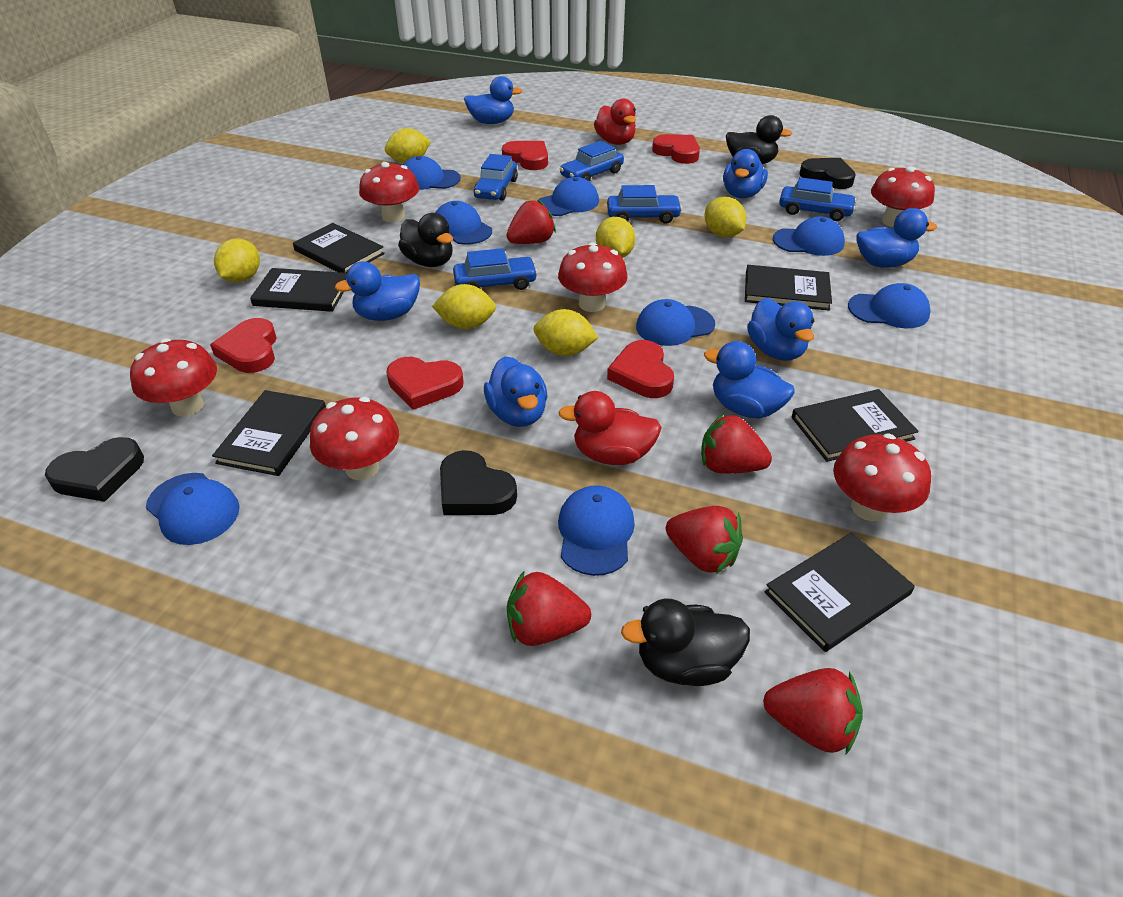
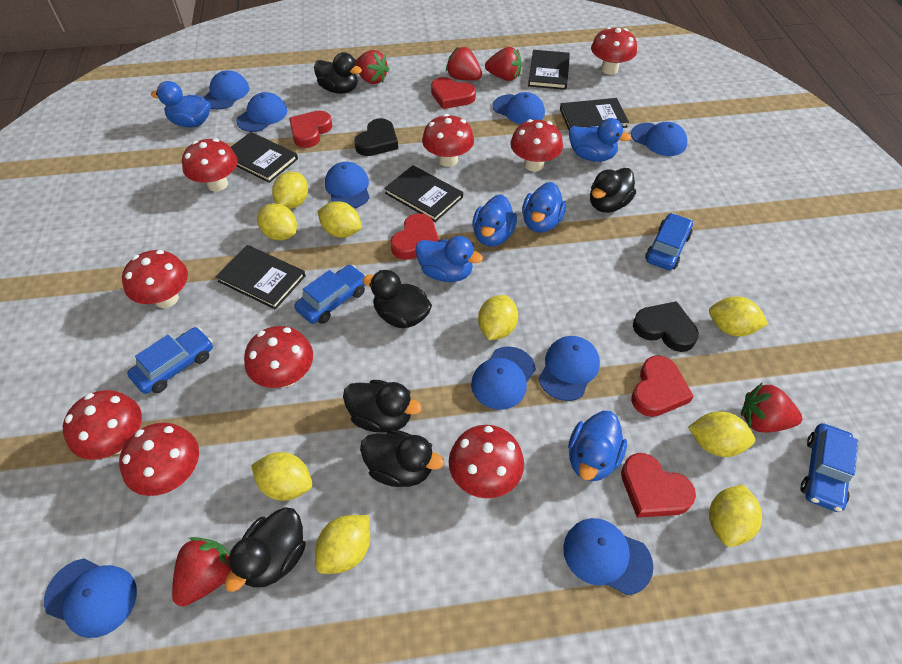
black book: [212,390,326,476] [250,268,347,312] [293,223,385,273] [745,265,832,311] [765,532,915,652] [791,389,919,462] = 6 -> [216,245,306,310] [231,132,298,183] [384,165,463,222] [528,50,570,90] [560,98,629,130] = 5
black duck: [398,213,453,267] [621,599,750,686] [726,115,792,164] = 3 -> [225,507,306,592] [314,52,362,94] [343,380,422,433] [360,430,444,487] [362,270,432,328] [590,168,636,213] = 6
black heart: [45,437,144,502] [440,450,517,515] [800,158,856,189] = 3 -> [354,118,398,156] [633,301,699,352] = 2
blue cap: [146,473,240,545] [403,156,461,190] [435,201,492,245] [537,177,599,216] [558,485,635,576] [636,299,715,346] [773,216,845,256] [848,283,931,328] = 8 -> [44,558,137,638] [203,70,249,110] [236,92,287,132] [325,162,370,209] [471,346,536,410] [493,92,545,124] [539,336,600,401] [563,518,654,595] [631,122,687,156] = 9
blue car: [453,248,538,290] [474,154,518,201] [560,141,624,182] [607,185,682,224] [779,177,857,221] = 5 -> [127,327,213,394] [295,265,366,324] [645,213,693,270] [801,423,858,512] = 4
blue duck: [335,261,420,321] [464,76,522,124] [484,356,547,427] [704,341,795,419] [723,149,768,199] [747,298,814,361] [857,208,937,268] = 7 -> [151,81,211,127] [415,236,483,282] [472,194,517,247] [522,182,566,233] [568,411,627,481] [569,118,631,162] = 6
red duck: [558,391,662,465] [594,98,636,145] = 2 -> none = 0
red mushroom: [130,338,217,416] [310,397,399,480] [359,162,419,222] [558,242,628,312] [833,434,931,521] [871,166,935,227] = 6 -> [63,390,142,460] [119,422,199,496] [122,250,188,308] [182,138,238,192] [244,326,313,388] [422,114,474,167] [449,425,524,498] [510,119,563,171] [591,27,637,75] = 9
yellow lemon: [214,239,260,282] [385,128,431,163] [432,284,496,329] [534,309,599,356] [596,217,635,258] [704,197,746,237] = 6 -> [251,452,312,501] [257,203,297,240] [272,171,308,209] [315,515,370,574] [317,201,362,238] [478,295,518,340] [688,411,755,457] [709,296,768,336] [709,484,762,547] = 9

